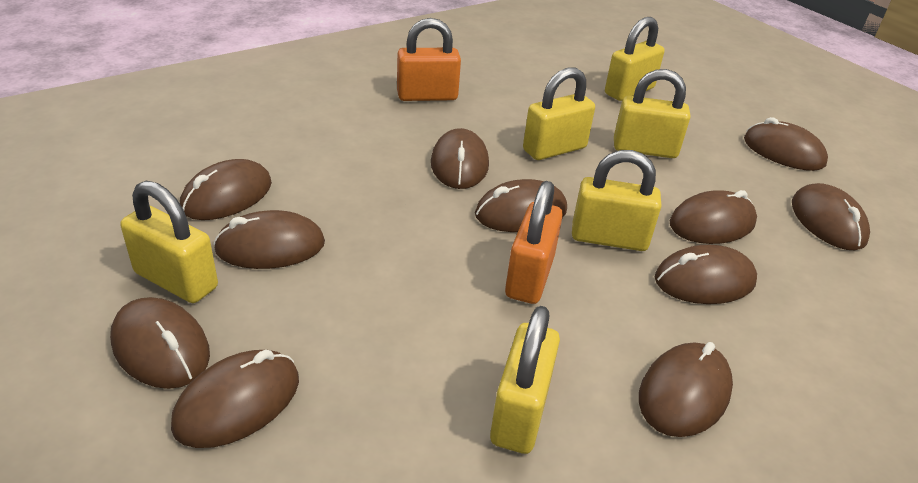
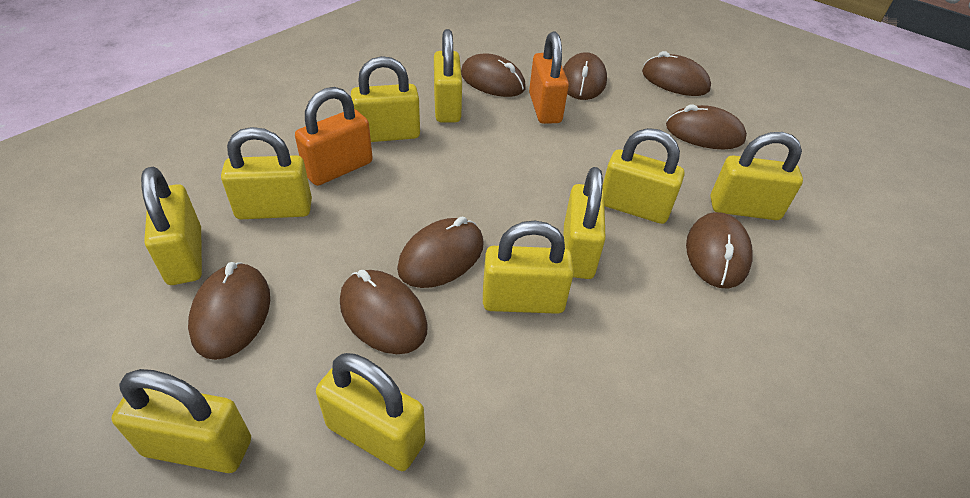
brown mouse: [110,297,210,389] [171,350,299,448] [180,159,272,220] [213,210,325,269] [431,128,489,189] [475,179,567,232] [639,342,733,437] [655,245,757,304] [670,190,757,244] [744,117,828,171] [792,183,870,250] = 11 -> [188,262,270,360] [340,270,428,354] [397,216,484,288] [461,54,526,97] [563,52,607,100] [642,51,711,96] [666,104,747,149] [686,212,753,288] = 8
yellow padlock: [120,181,218,303] [490,306,560,454] [523,67,595,160] [572,150,662,251] [605,17,664,101] [614,69,690,158] = 6 -> [111,369,251,473] [141,167,202,285] [221,127,312,219] [316,353,425,471] [351,56,420,142] [434,29,462,122] [483,221,574,314] [563,167,606,279] [602,128,684,224] [711,132,803,220] = 10

